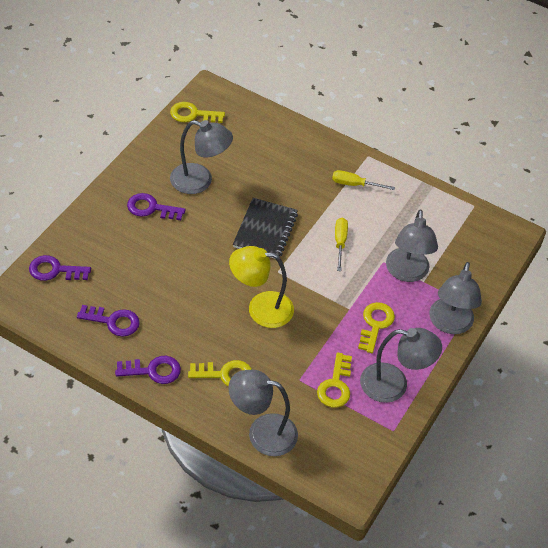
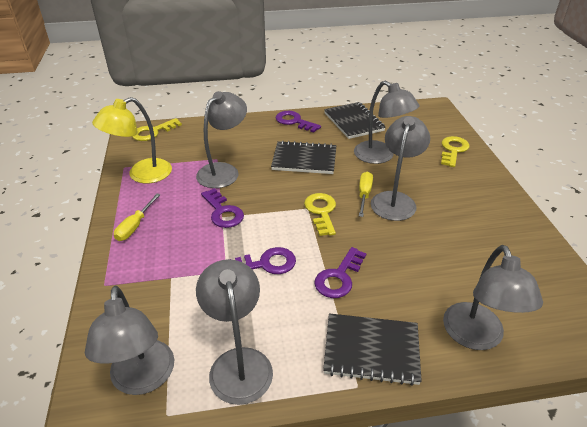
black notebook: [233,198,298,259] = 1 -> [271,140,336,174] [323,313,422,386] [324,102,386,139] = 3
grey lamp: [170,120,233,194] [228,369,298,456] [360,328,442,403] [386,209,438,282] [429,262,482,334] = 5 -> [85,286,174,395] [196,91,247,188] [196,259,273,405] [354,81,420,164] [371,116,430,221] [443,245,543,350] = 6
yellow key: [170,102,225,123] [188,360,252,387] [317,352,352,408] [358,302,395,353] = 4 -> [132,118,182,141] [304,193,336,236] [441,136,470,167] = 3

